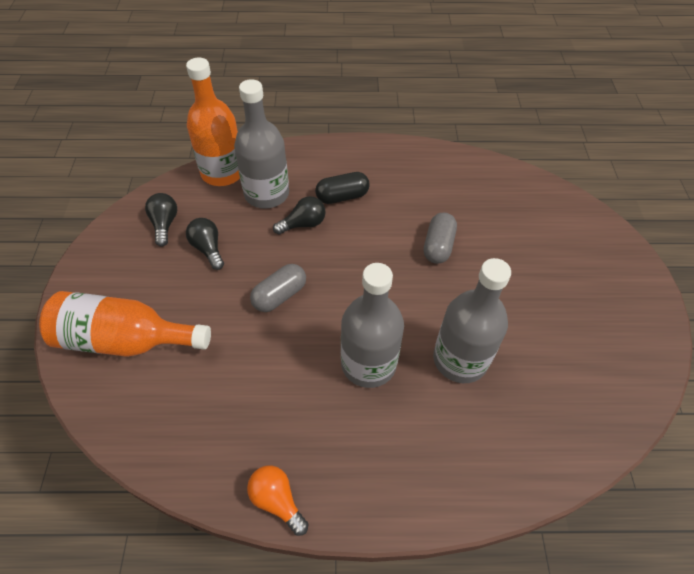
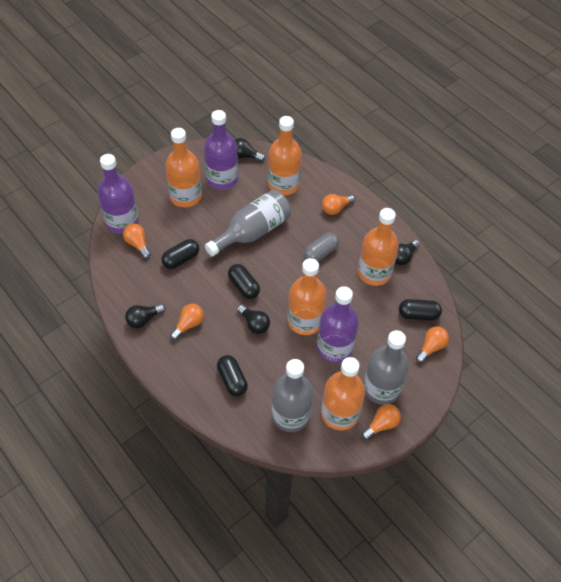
black capsule: [315,172,370,204] = 1 -> [161,239,199,269] [217,355,248,396] [228,264,260,299] [399,299,442,320] = 4
black light bulb: [145,193,177,247] [186,218,224,270] [273,196,326,235] = 3 -> [125,304,165,328] [235,138,265,162] [237,305,270,334] [395,240,420,265] = 4
grey capsule: [250,264,306,312] [424,213,457,264] = 2 -> [304,232,339,262] = 1
orange bottle: [39,291,211,357] [186,57,240,186] = 2 -> [165,128,202,207] [268,116,302,195] [288,258,327,335] [321,357,365,430] [358,208,399,286] = 5
orange light bulb: [247,465,309,536] = 1 -> [123,224,151,259] [170,304,204,340] [322,194,355,215] [362,404,401,440] [416,326,449,363] = 5
purple bottle: none = 0 -> [98,154,139,234] [204,110,238,190] [317,286,359,362] = 3

